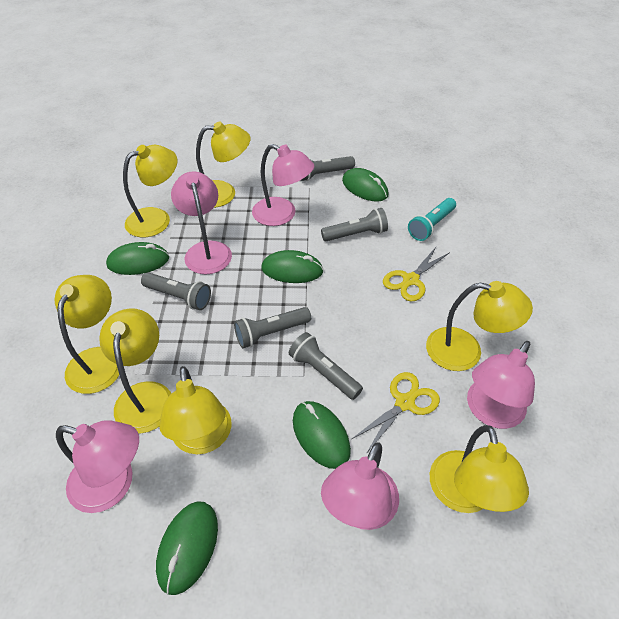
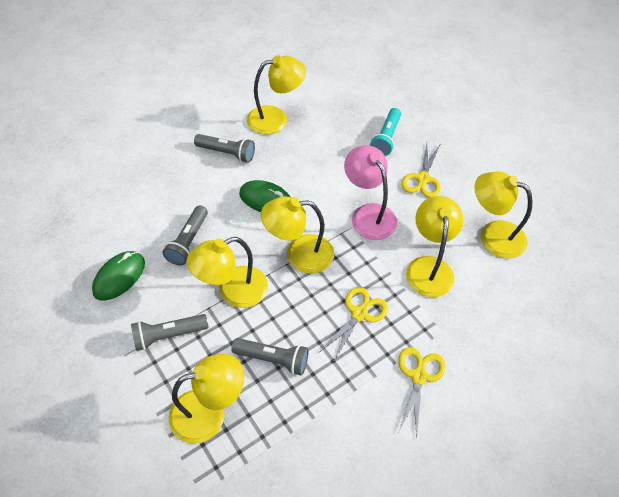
green mouse: [106,242,169,275] [156,501,218,595] [261,250,324,283] [293,401,351,469] [342,168,389,202] = 5 -> [92,251,145,300] [239,180,290,212] = 2
grey flashlight: [141,272,211,310] [234,307,311,348] [289,332,363,400] [301,156,355,181] [321,208,388,241] = 5 -> [131,314,208,351] [163,205,208,266] [194,134,255,163] [231,338,309,376] = 4
pink lamp: [56,420,139,513] [171,171,232,274] [252,144,314,226] [321,442,399,530] [467,341,535,429] = 5 -> [344,146,397,240] = 1
yellow lamp: [54,275,119,394] [99,308,171,433] [123,145,177,237] [159,366,231,454] [196,121,250,208] [426,281,533,371] [430,425,529,513] = 7 -> [169,354,245,444] [187,237,268,308] [247,55,306,135] [261,196,334,274] [406,196,464,297] [474,171,532,259] = 6
yellow scissors: [352,372,440,454] [383,246,450,301] = 2 -> [319,287,388,362] [398,347,446,437] [401,143,440,198] = 3

